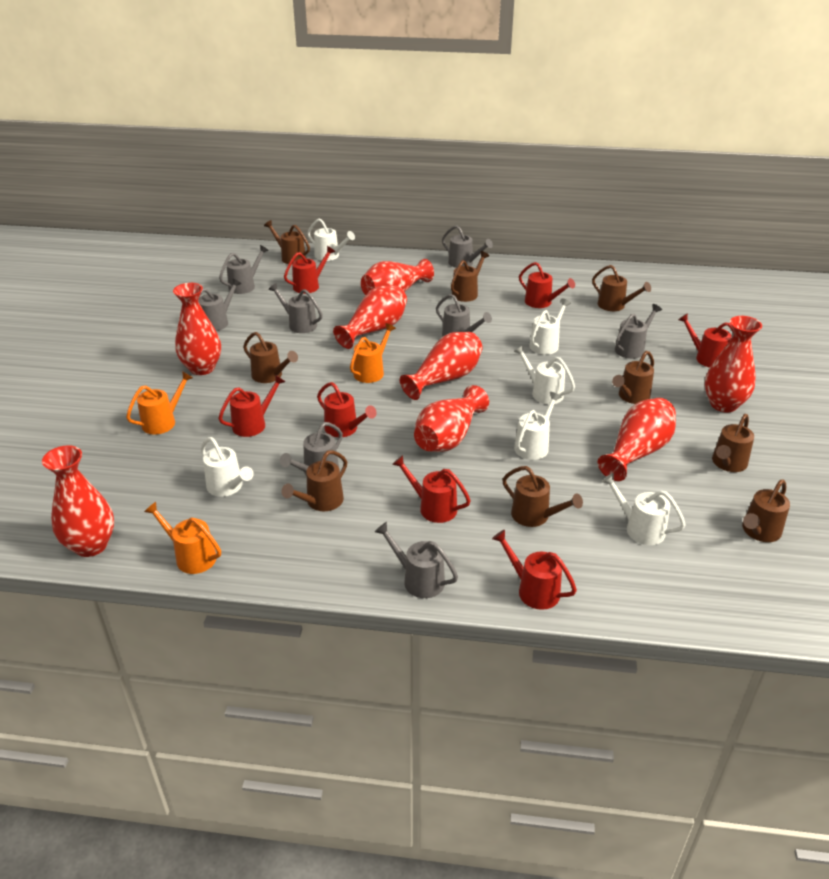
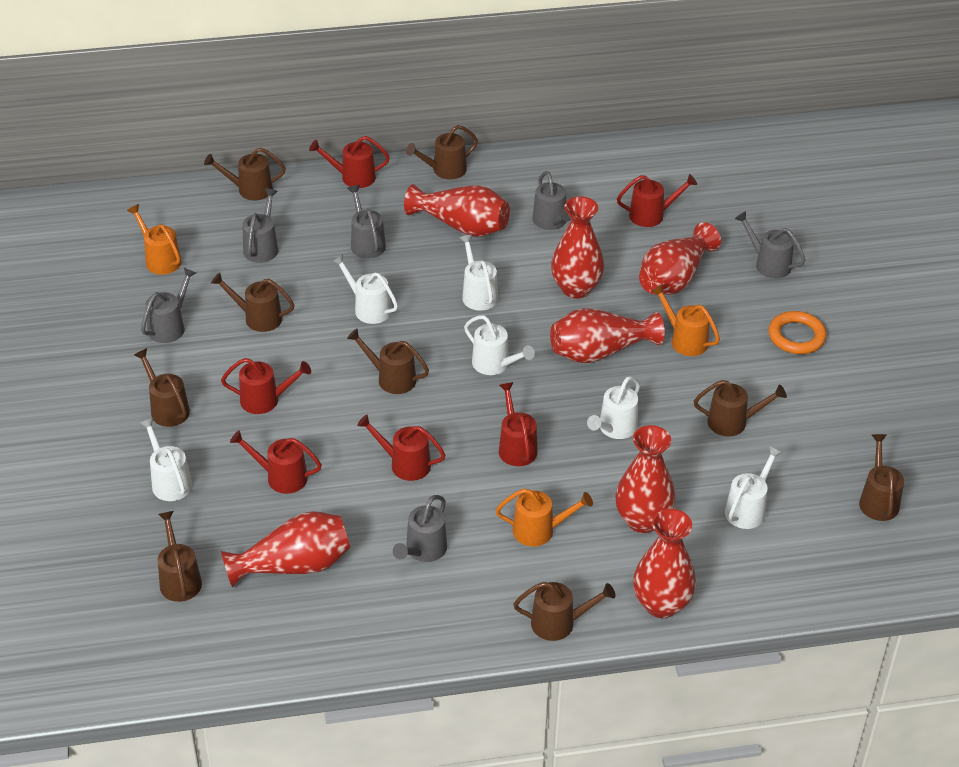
grey watering can: [198,278,242,331] [219,245,269,294] [268,283,322,333] [280,422,343,476] [375,522,458,598] [436,294,492,337] [442,225,493,268] [615,304,662,359] = 8 -> [141,268,196,343] [242,188,278,263] [347,185,386,258] [393,495,447,562] [532,171,571,230] [735,211,805,279] = 6
orange ring: none = 0 -> [768,311,827,354] = 1
red vase: [42,445,114,557] [173,283,221,375] [333,285,407,349] [361,259,434,295] [400,332,483,400] [414,385,489,452] [598,398,676,481] [705,316,762,412] = 8 -> [221,511,350,587] [404,184,510,237] [550,308,665,363] [551,197,604,298] [615,425,676,533] [633,509,696,618] [639,222,721,295] = 7
red watering can: [218,375,286,437] [284,246,335,294] [317,382,377,437] [392,455,471,523] [492,530,577,610] [519,262,575,308] [678,313,734,368] = 7 -> [221,358,311,414] [230,430,322,494] [309,136,390,188] [357,415,445,481] [499,382,538,466] [617,174,697,227] = 6

